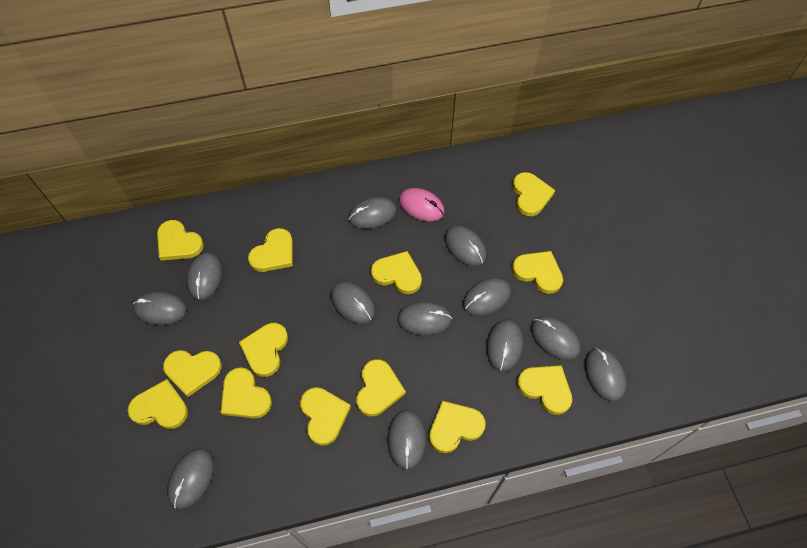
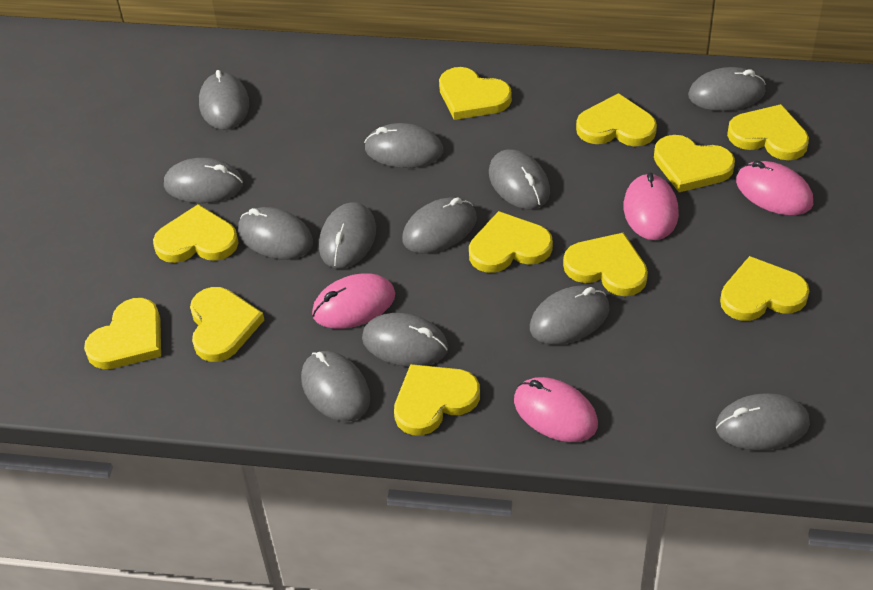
pink mouse: [399,188,445,221] = 1 -> [312,273,395,329] [514,377,598,442] [624,173,679,240] [736,161,813,215] = 4
yellow heart: [128,379,188,429] [157,220,204,260] [163,350,222,397] [220,367,272,419] [239,323,288,377] [248,228,293,272] [300,387,351,446] [356,359,406,416] [371,251,422,294] [429,401,486,453] [512,251,563,294] [513,172,555,216] [517,365,572,415] = 13 -> [84,298,161,369] [153,204,239,263] [190,287,264,362] [394,364,480,436] [439,67,512,120] [469,211,553,273] [563,232,648,296] [576,93,657,147] [654,135,735,192] [720,256,809,321] [727,104,809,160] = 11

